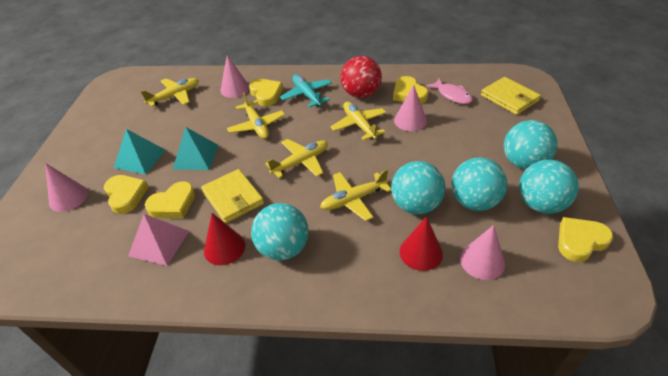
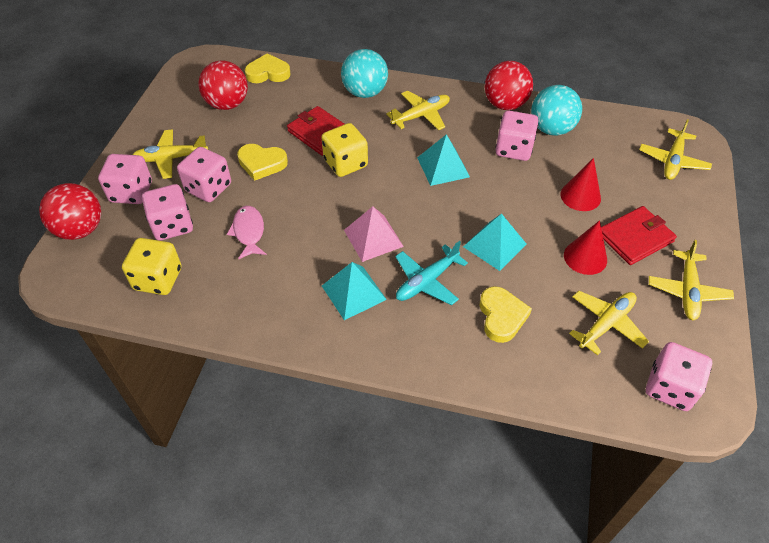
pink cone: [45,163,88,212] [220,55,249,98] [394,85,427,131] [460,225,505,280] = 4 -> none = 0
pink dice: none = 0 -> [98,154,152,204] [142,184,193,241] [177,147,231,202] [496,110,539,161] [646,342,712,411] = 5
red ball: [341,56,382,98] = 1 -> [39,183,101,240] [198,60,248,110] [485,61,533,110] = 3
red wallet: none = 0 -> [287,106,344,156] [601,206,677,265] = 2
turquoise ball: [251,203,309,260] [391,161,445,214] [451,157,507,211] [504,120,558,170] [519,160,579,214] = 5 -> [341,49,388,98] [531,85,582,136] = 2
turquoise pyramid: [114,129,166,174] [173,127,219,170] = 2 -> [322,262,387,320] [417,134,470,186] [463,214,527,271] = 3
yellow dice: none = 0 -> [122,238,181,295] [321,123,368,177] = 2
yellow heart: [104,175,149,214] [145,181,195,218] [249,79,283,106] [393,76,428,104] [558,217,613,262] = 5 -> [237,144,288,181] [245,53,291,83] [480,286,532,343] = 3
yellow wallet: [201,169,264,223] [481,77,541,115] = 2 -> none = 0

